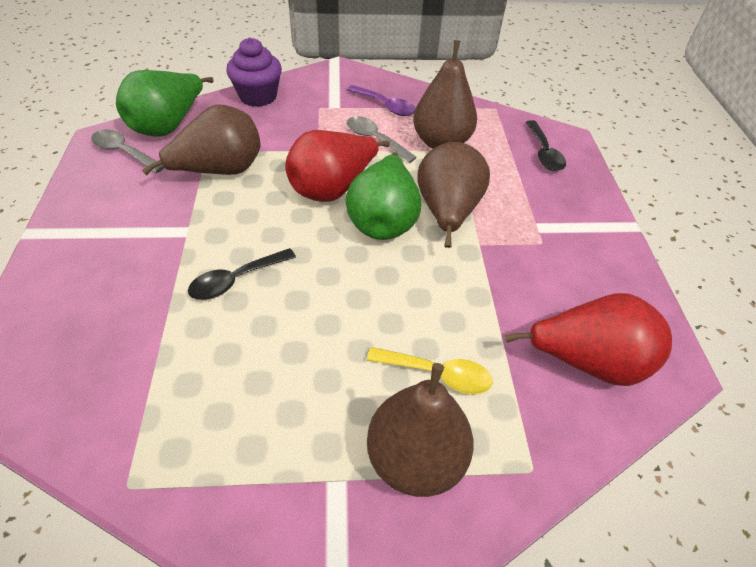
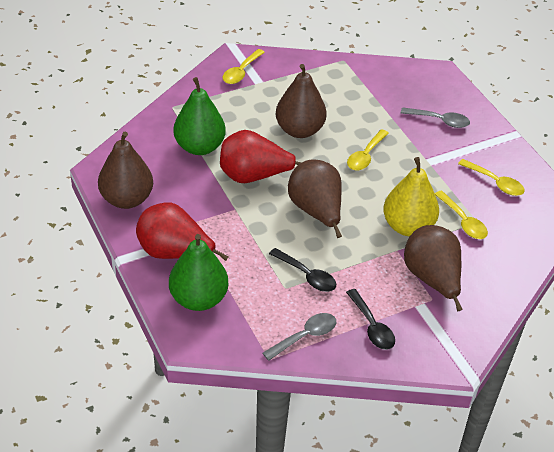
purple cupcake: [226,38,282,107] = 1 -> none = 0
purple spoon: [347,85,416,116] = 1 -> none = 0
yellow pear: none = 0 -> [383,157,439,236] = 1
yellow spoon: [367,347,493,394] = 1 -> [223,49,265,84] [347,129,389,171] [435,190,488,239] [458,159,525,196] = 4

